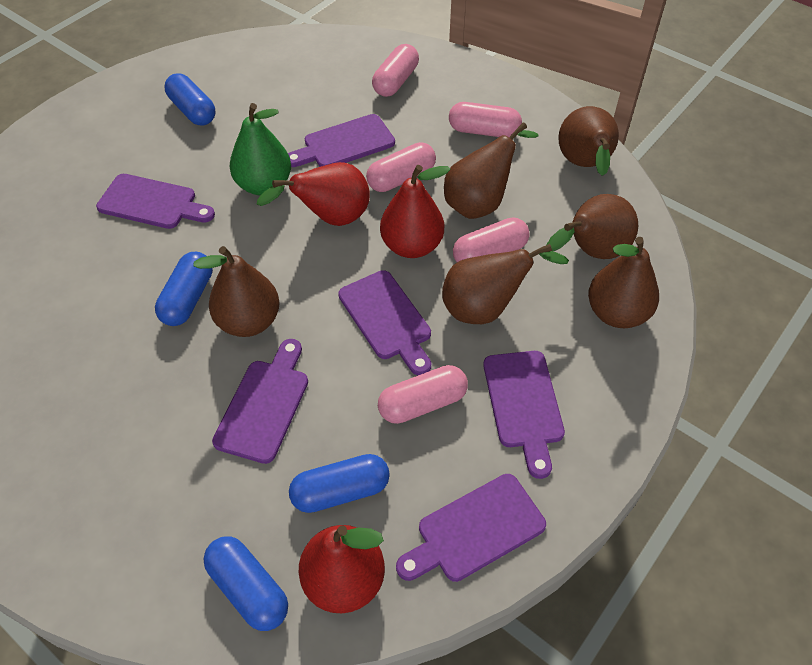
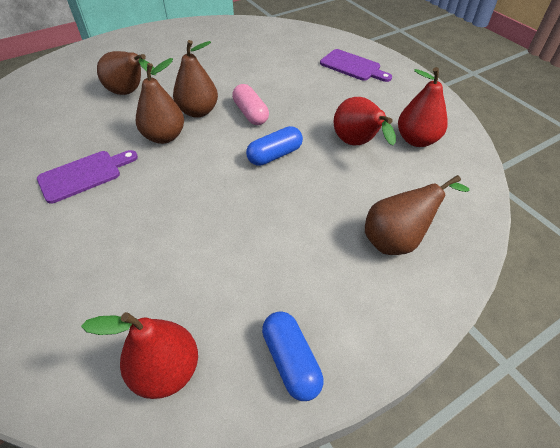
blue capsule: [155,252,213,326] [165,73,215,125] [203,536,288,631] [289,454,390,513] = 4 -> [246,126,303,166] [262,311,323,401] = 2
brown pear: [193,246,280,337] [442,244,569,324] [444,122,539,219] [547,194,638,259] [558,106,619,176] [588,237,659,328] = 6 -> [97,51,156,95] [136,58,184,144] [173,40,218,118] [365,175,470,255] = 4
green pear: [230,103,291,196] = 1 -> none = 0
pink capsule: [366,142,436,192] [372,44,419,97] [378,365,468,424] [449,102,522,137] [453,217,530,262] = 5 -> [232,84,269,125] = 1
purple cutting board: [96,174,215,229] [212,339,308,464] [288,114,395,167] [338,270,431,376] [396,474,546,582] [483,351,565,479] = 6 -> [37,150,138,204] [320,49,392,82] = 2

